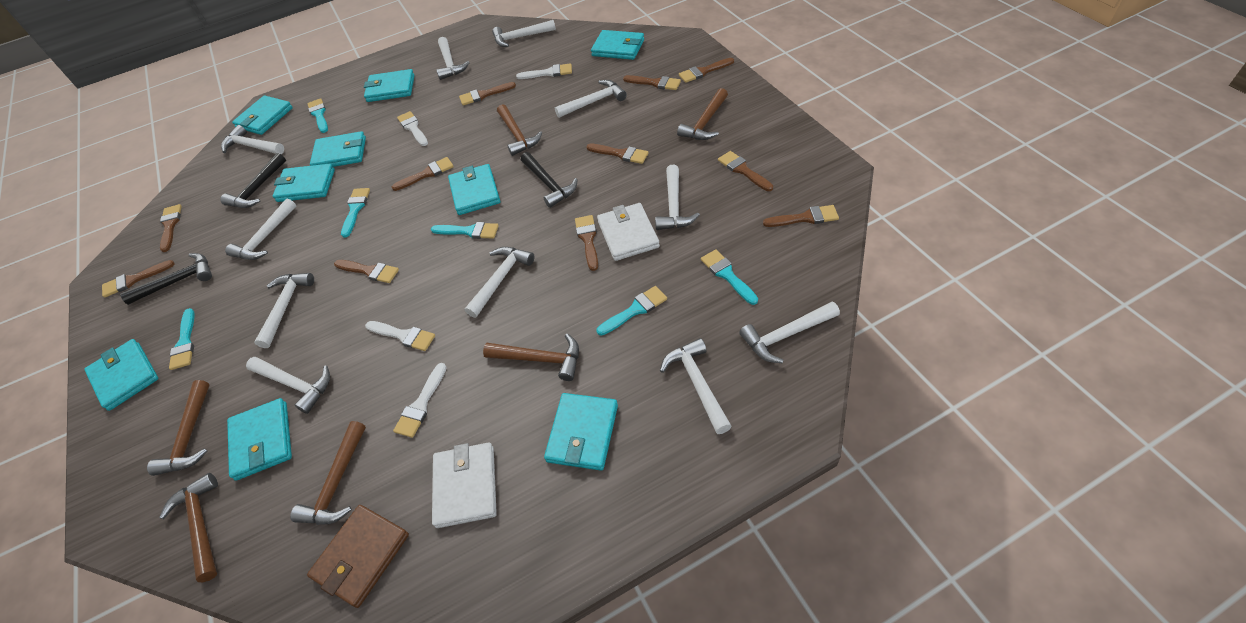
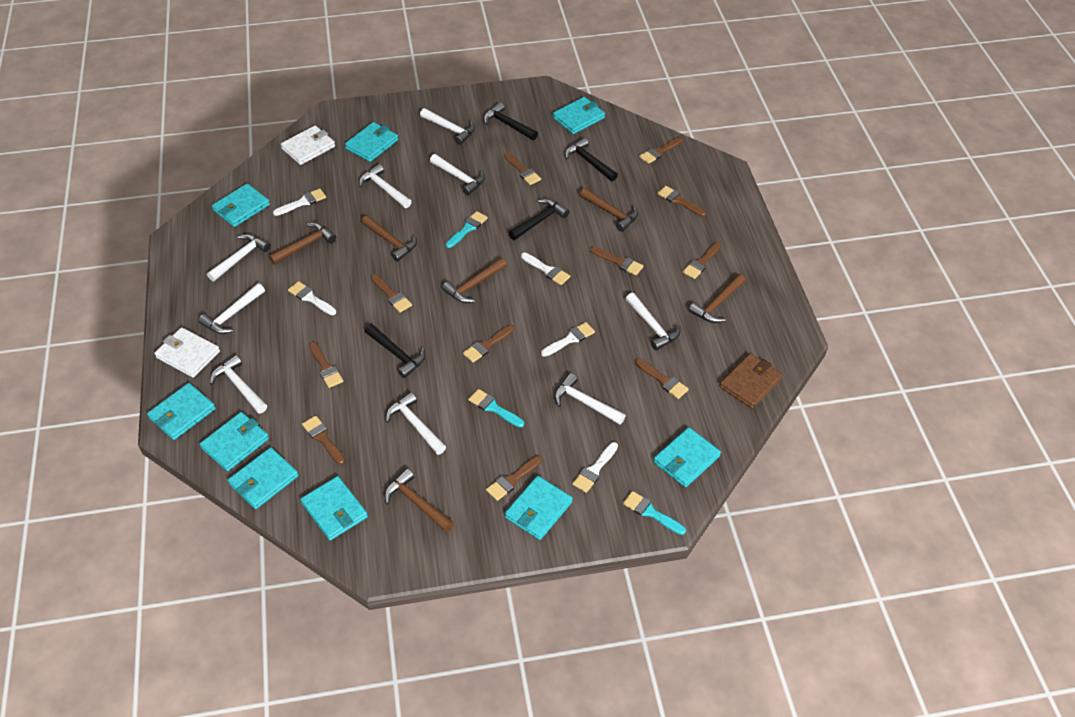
black hammer: [120,253,212,305] [220,153,286,208] [521,152,578,208] = 3 -> [365,324,426,378] [484,102,538,140] [509,198,570,240] [565,138,618,181] = 4
turquoise brush: [169,308,195,370] [307,98,328,133] [341,188,370,238] [431,222,499,239] [596,286,667,336] [701,249,758,305] = 6 -> [446,211,488,248] [468,389,524,428] [623,491,686,535] = 3
white brush: [365,321,435,351] [393,363,447,438] [397,111,428,146] [516,63,572,79] = 4 -> [273,188,326,216] [288,281,336,315] [521,253,570,285] [541,322,595,357] [572,442,618,493] = 5
white hammer: [221,125,284,154] [225,198,297,260] [246,357,330,414] [254,273,314,348] [436,37,470,80] [465,247,534,318] [492,20,556,47] [555,80,627,118] [655,165,700,230] [660,338,732,434] [739,302,840,364] = 11 -> [198,283,265,334] [207,234,271,282] [210,355,267,413] [359,164,412,208] [386,392,446,455] [420,108,475,145] [430,154,485,195] [554,373,626,425] [626,293,680,351] = 9

